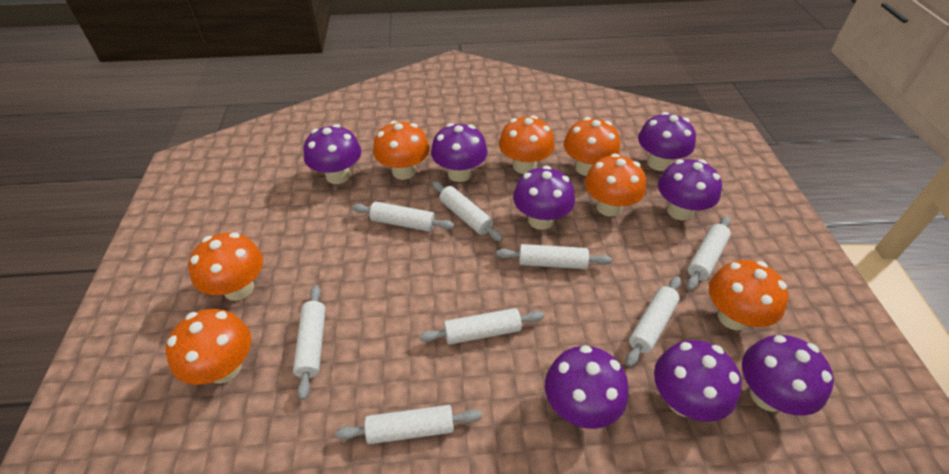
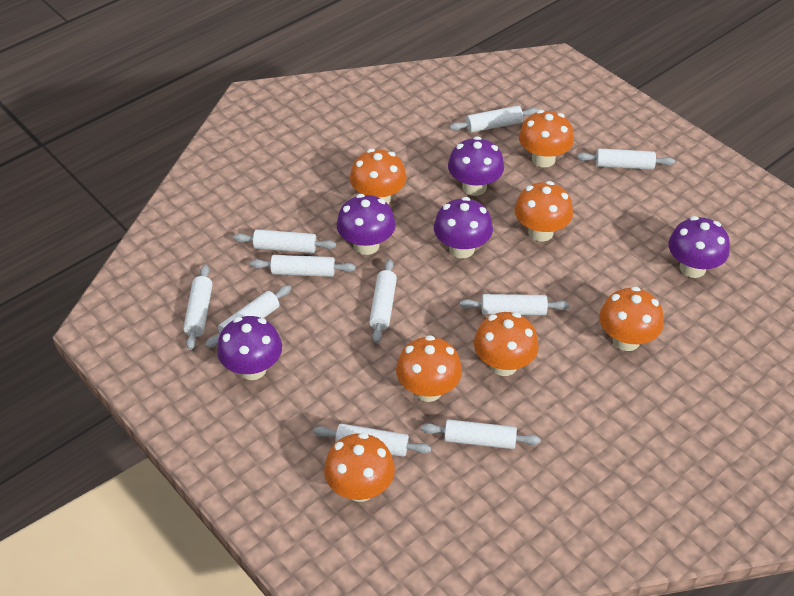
purple mushroom: [303,124,361,184] [431,123,488,182] [513,166,575,230] [545,345,629,429] [638,112,696,171] [654,340,742,422] [658,159,722,221] [742,335,834,416] = 8 -> [217,316,282,380] [337,194,396,255] [434,197,493,258] [448,136,504,196] [668,216,730,278] = 5
white rolling pin: [293,285,326,400] [336,405,482,444] [352,202,454,232] [419,308,544,345] [432,181,503,242] [497,244,612,269] [626,276,681,367] [686,216,731,290] = 8 -> [183,265,212,350] [205,285,291,348] [233,229,336,253] [250,255,356,277] [313,424,431,457] [369,259,397,343] [421,419,541,449] [449,106,539,133] [460,294,569,315] [577,149,675,170] = 10

